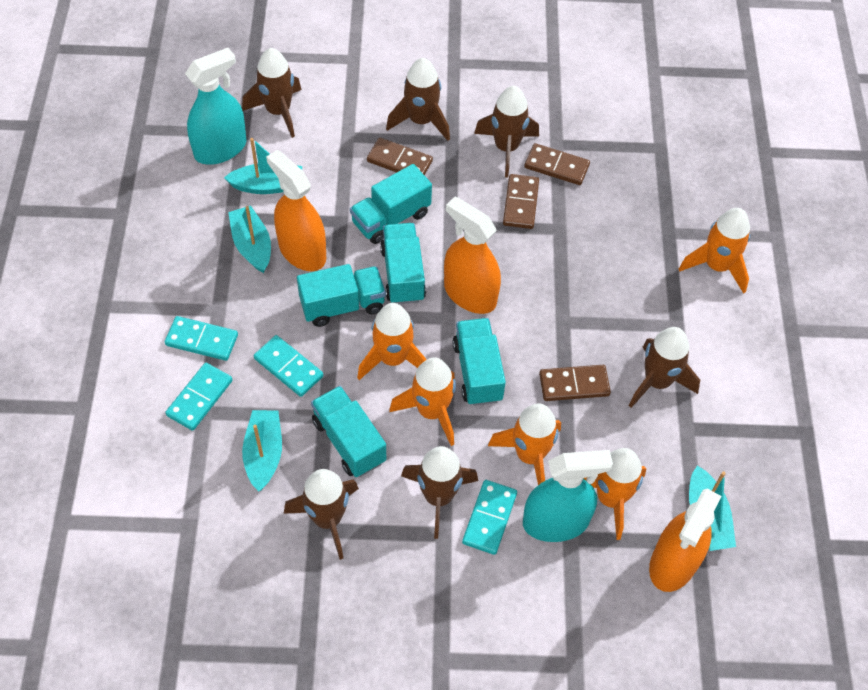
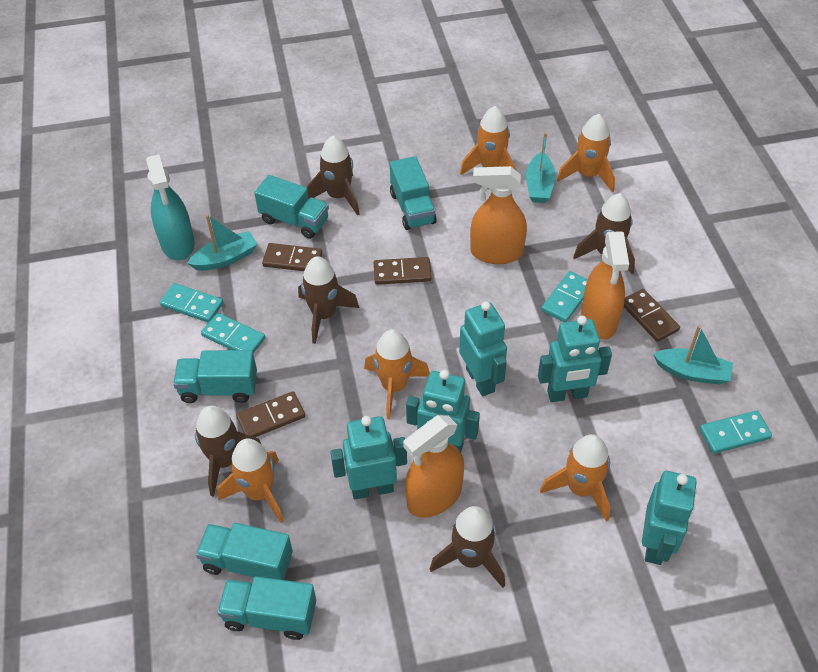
brown rocket: [242,48,301,138] [284,469,359,560] [386,58,450,141] [401,446,478,539] [474,86,539,178] [629,327,700,408] = 6 -> [195,406,261,496] [298,256,359,344] [307,136,359,216] [430,506,505,588] [573,193,635,274] = 5
turquoise boat: [224,138,302,194] [228,206,271,273] [242,410,282,491] [689,466,736,551] = 4 -> [187,215,257,271] [526,132,556,203] [653,325,733,385] = 3
turquoise robot: none = 0 -> [330,416,407,499] [406,370,480,452] [459,301,507,396] [538,316,612,402] [642,471,697,565] = 5
turquoise spray bottle: [185,48,247,165] [523,450,613,542] = 2 -> [146,154,195,260] = 1

